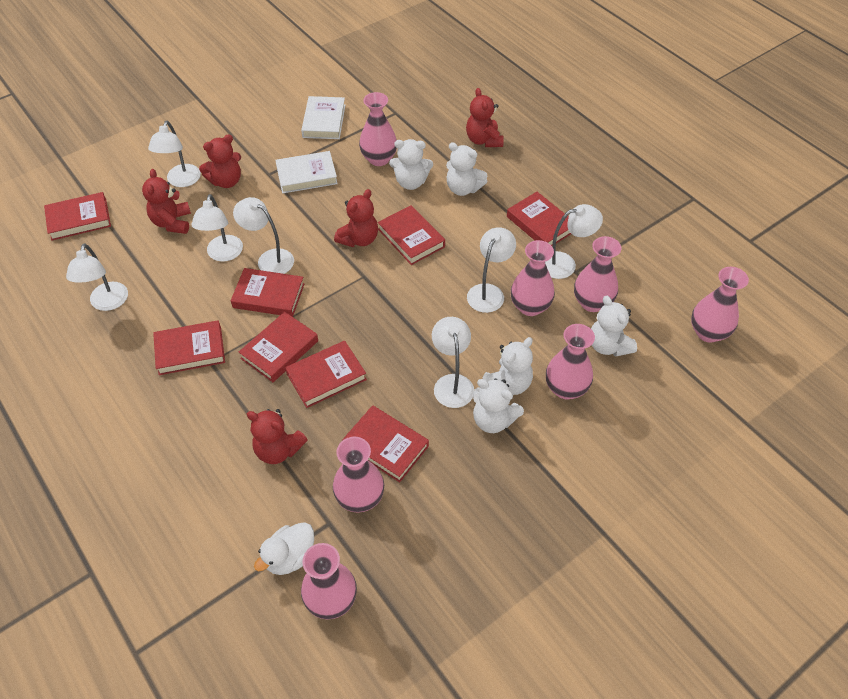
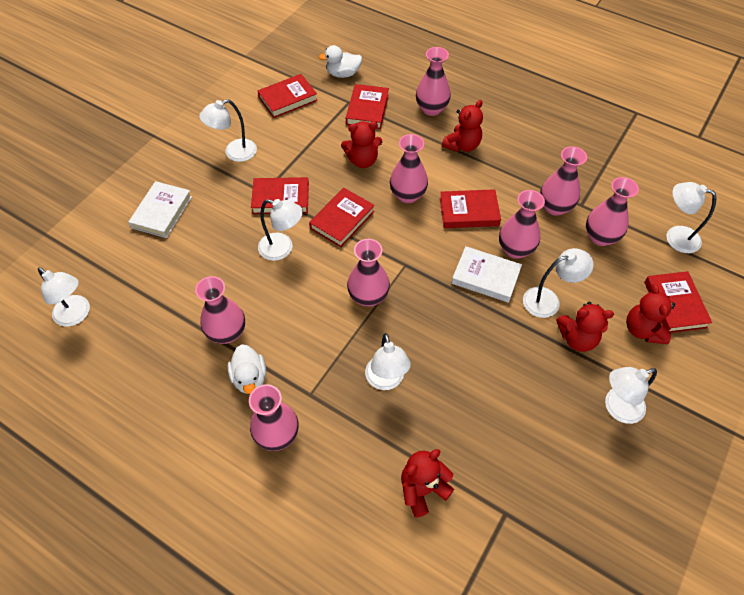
pink vase: [301,543,357,619] [333,437,384,513] [359,92,397,166] [511,240,555,316] [546,324,595,399] [574,236,621,312] [691,267,749,343] = 7 -> [195,276,245,344] [249,384,299,451] [347,239,390,307] [390,134,428,203] [416,47,451,116] [499,190,545,259] [540,146,587,216] [586,177,639,246] = 8
red book: [44,192,111,241] [153,320,225,375] [231,268,305,317] [239,312,318,382] [285,341,367,408] [343,405,429,482] [378,205,445,265] [507,192,571,246] = 8 -> [251,177,309,214] [257,74,318,118] [309,188,375,247] [346,84,389,129] [440,189,501,228] [644,271,712,333] = 6
white duck: [254,522,314,575] = 1 -> [227,344,266,394] [319,45,362,78] = 2
white teddy bear: [389,139,433,190] [446,142,487,196] [473,379,524,433] [482,337,533,395] [591,296,637,357] = 5 -> none = 0

